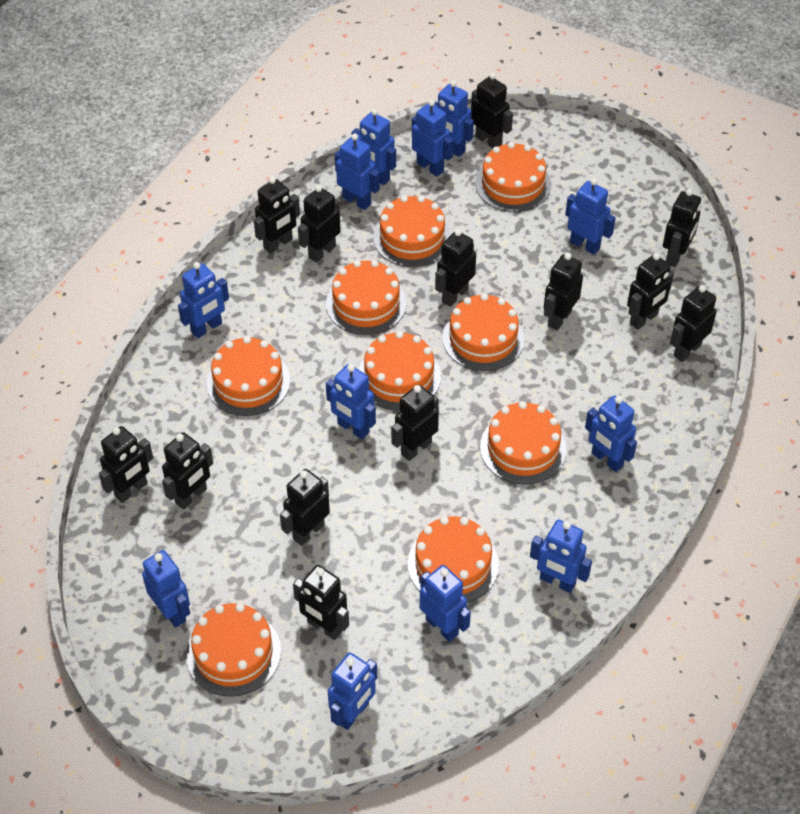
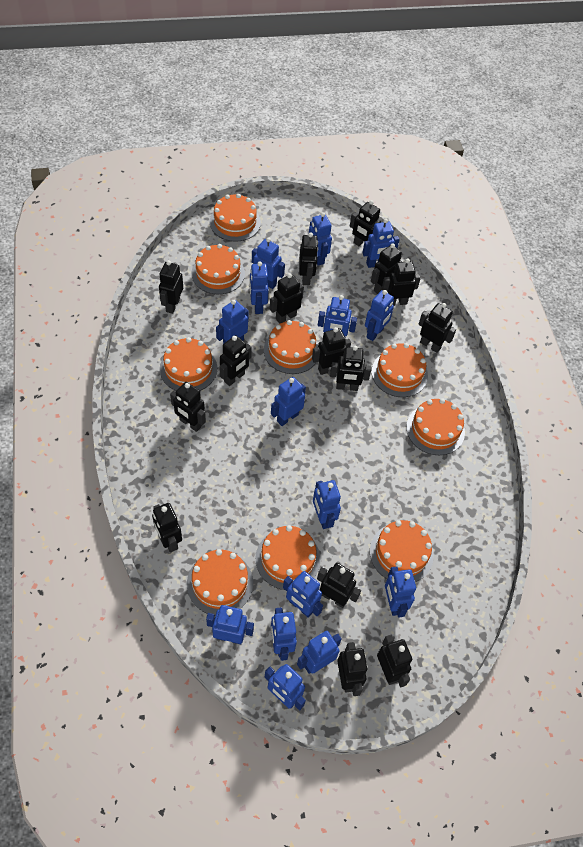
black robot: [99,426,153,503] [162,432,213,509] [254,177,300,254] [280,469,330,546] [293,565,349,640] [298,185,341,263] [391,385,439,461] [435,229,476,307] [471,73,513,148] [544,253,583,331] [627,253,674,330] [663,189,701,267] [670,285,716,362] = 13 -> [152,503,182,552] [159,260,183,314] [170,382,206,432] [220,335,252,386] [270,273,304,324] [299,233,318,285] [312,327,351,375] [317,563,361,608] [330,345,371,391] [337,642,368,696] [350,200,381,246] [371,243,402,294] [377,635,412,687] [382,258,421,306] [418,303,456,353] = 15
blue robot: [142,550,190,628] [178,262,229,338] [326,364,376,439] [328,652,377,730] [335,134,380,210] [352,109,396,185] [412,99,453,177] [420,565,471,642] [435,80,474,157] [530,519,592,593] [565,178,616,255] [585,395,637,472] = 12 -> [206,605,254,644] [216,300,249,344] [249,261,269,314] [252,237,285,289] [265,664,306,710] [271,377,306,426] [271,607,297,661] [283,571,323,618] [297,631,342,674] [309,212,332,266] [313,480,341,529] [318,295,357,337] [362,219,400,268] [365,290,394,341] [385,566,416,618] = 15

